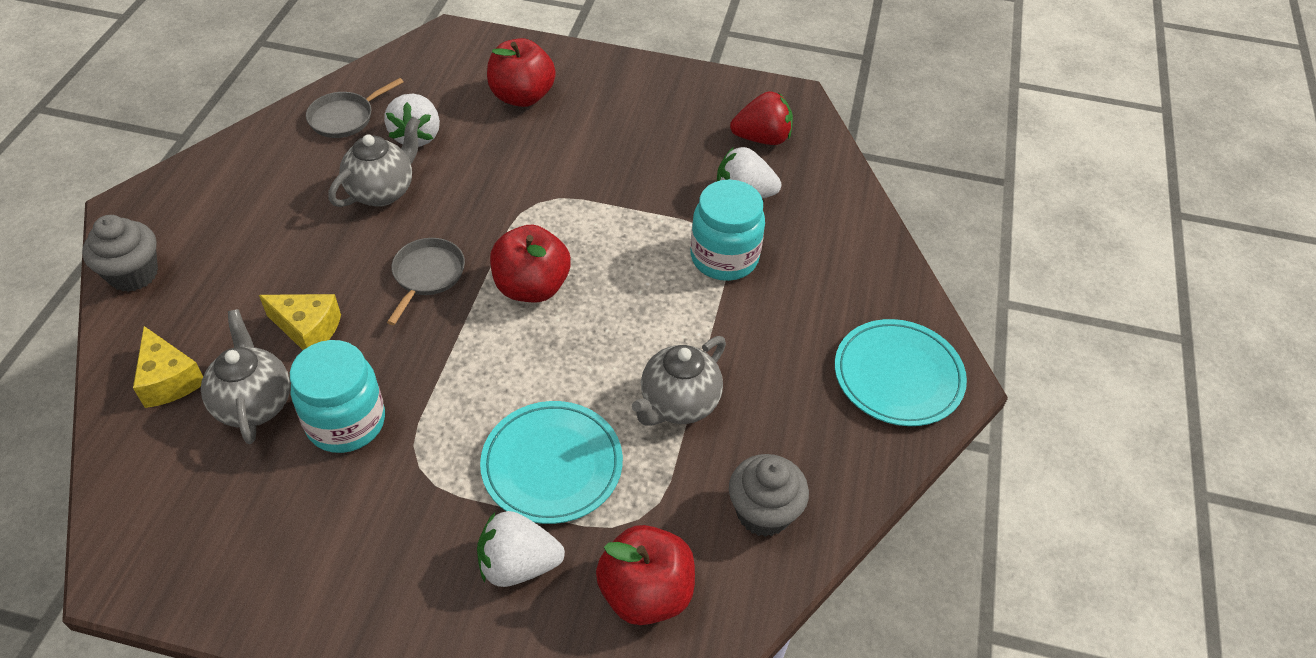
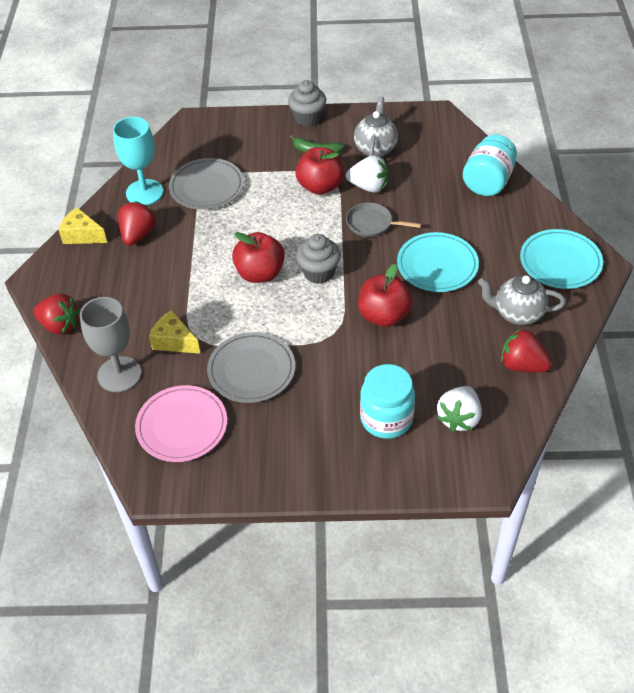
green banana: none = 0 -> [290,135,345,154] = 1
grey goblet: none = 0 -> [80,297,141,392] = 1
grey pan: [306,78,404,138] [387,238,465,325] = 2 -> [346,203,421,237] = 1
grey plate: none = 0 -> [169,158,244,210] [207,332,295,403] = 2
grey teapot: [201,309,290,444] [328,116,420,207] [632,336,726,426] = 3 -> [354,96,398,157] [478,275,566,325] = 2
pink plate: none = 0 -> [135,385,227,462] = 1
red strawberry: [730,91,793,145] = 1 -> [33,294,80,335] [118,201,156,245] [501,328,552,372] = 3
turquoise goblet: none = 0 -> [113,117,164,205] = 1
white strawberry: [384,94,440,147] [477,511,565,587] [717,147,781,199] = 3 -> [346,155,388,193] [437,386,481,432] = 2

